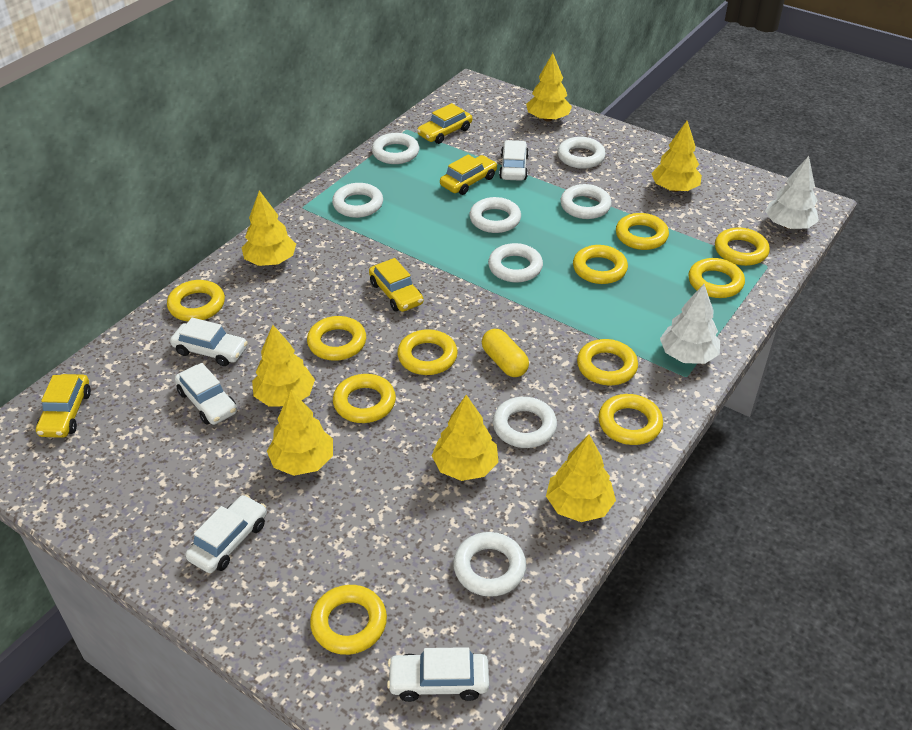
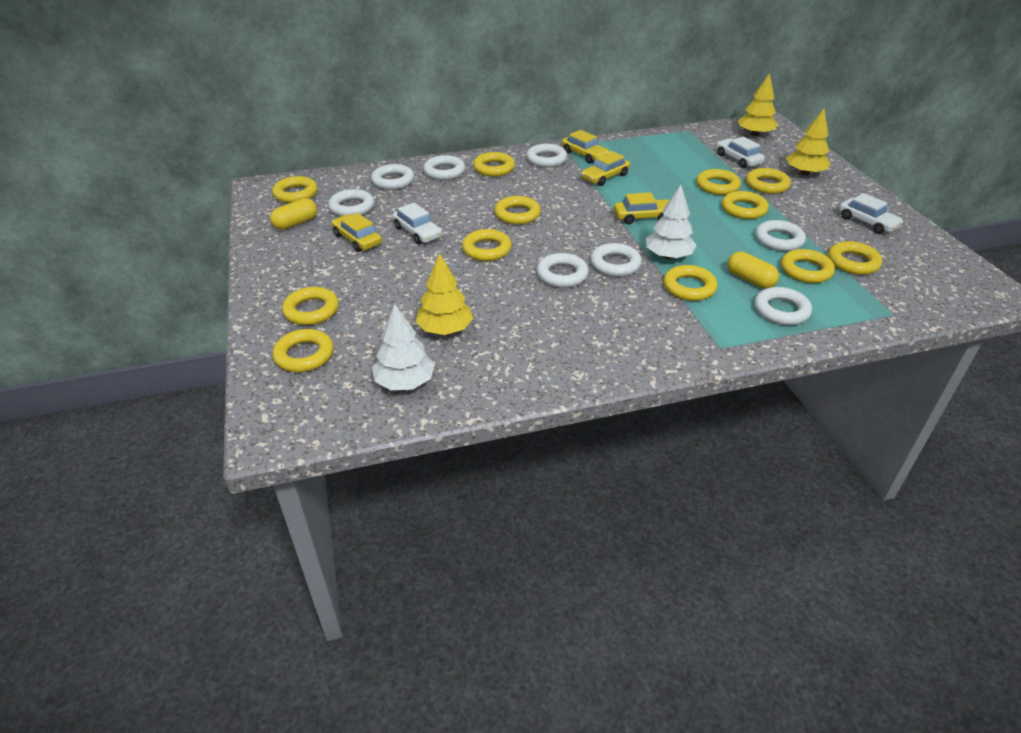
white car: [170,317,248,366] [175,363,237,425] [185,495,267,573] [387,647,489,702] [499,140,529,181] = 5 -> [393,203,442,244] [716,137,765,168] [839,193,904,234] = 3
yellow capsule: [482,329,529,377] = 1 -> [270,198,317,230] [727,251,779,289] = 2
yellow ring: [167,280,225,321] [307,316,366,361] [310,585,387,655] [333,374,396,423] [397,329,458,375] [573,245,628,284] [577,339,638,385] [598,394,663,445] [616,213,669,250] [688,258,745,298] [715,227,770,266] = 11 -> [272,176,318,203] [272,329,334,372] [282,287,339,325] [462,229,512,261] [473,152,515,177] [494,196,541,225] [663,265,718,301] [696,169,741,195] [722,191,769,219] [746,168,791,194] [781,249,835,283] [828,241,882,275] = 12
yellow tree: [242,190,296,266] [252,325,315,407] [267,390,333,476] [432,395,498,481] [526,53,572,122] [546,435,616,522] [651,121,702,192] = 7 -> [415,253,473,335] [738,73,777,136] [786,109,830,176] = 3

